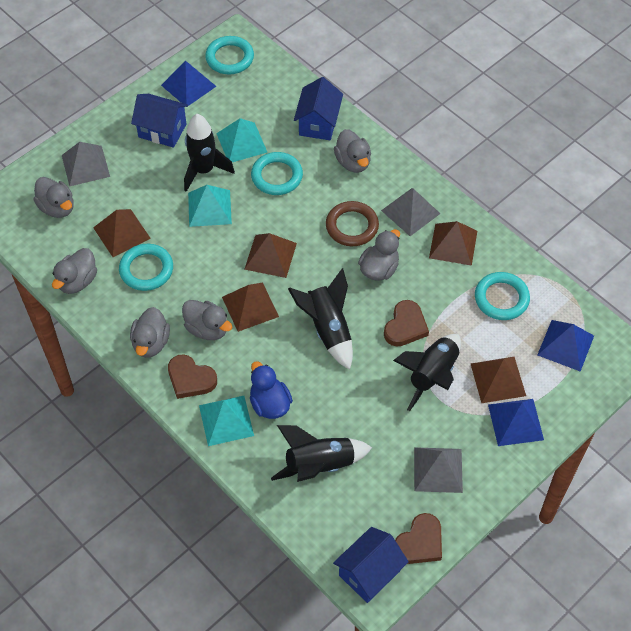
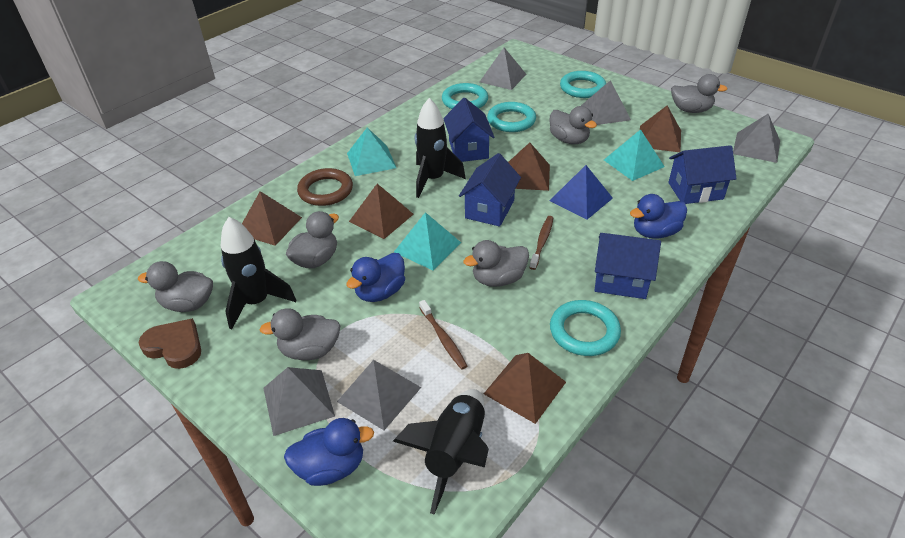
black rocket: [184,114,235,192] [271,425,372,482] [288,268,353,370] [393,334,461,411] = 4 -> [221,217,296,329] [393,389,489,514] [415,98,466,198] = 3
blue duck: [250,361,293,419] = 1 -> [284,418,374,486] [346,253,405,302] [630,194,687,239] = 3
blue house: [131,94,188,148] [294,77,343,140] [333,527,409,603] = 3 -> [444,98,494,162] [459,153,521,227] [594,233,661,299] [668,145,737,204] = 4
blue pyramid: [161,61,217,106] [488,399,544,446] [537,320,594,372] = 3 -> [550,165,613,220] = 1
brown heart: [168,354,217,399] [384,300,429,347] [395,513,442,564] = 3 -> [139,318,201,369] = 1
brown toothbrush: none = 0 -> [419,300,467,370] [529,216,553,270] = 2
grey pyramid: [62,142,110,186] [381,188,441,236] [414,447,463,493] = 3 -> [263,367,335,436] [337,360,421,430] [480,48,526,90] [581,80,631,125] [733,114,780,163] = 5

